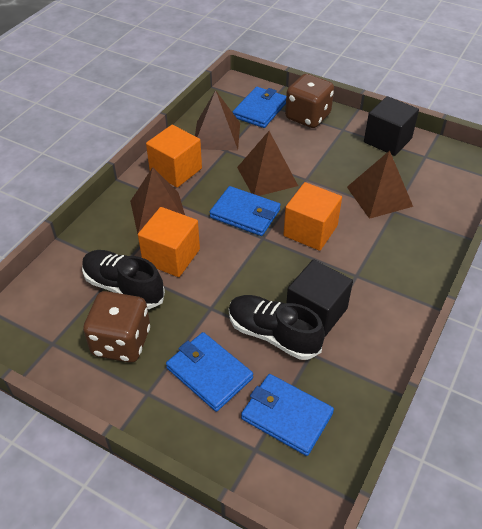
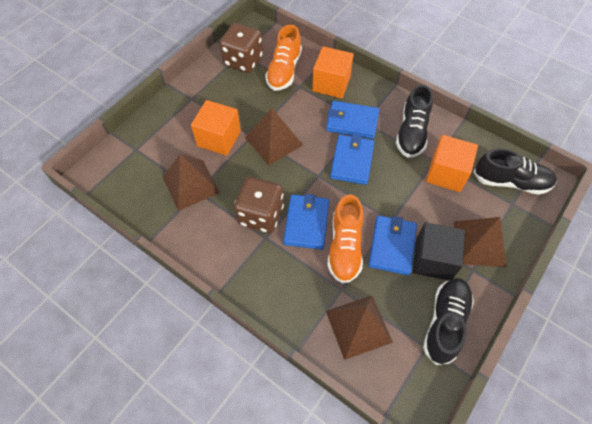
black cube: [286,259,353,337] [364,96,419,156] = 2 -> [413,222,465,280] = 1
black shoe: [82,250,165,309] [229,295,325,360] = 2 -> [396,84,433,158] [423,278,474,365] [473,149,557,195] = 3
orange shoe: none = 0 -> [265,25,302,91] [327,194,364,284] = 2

